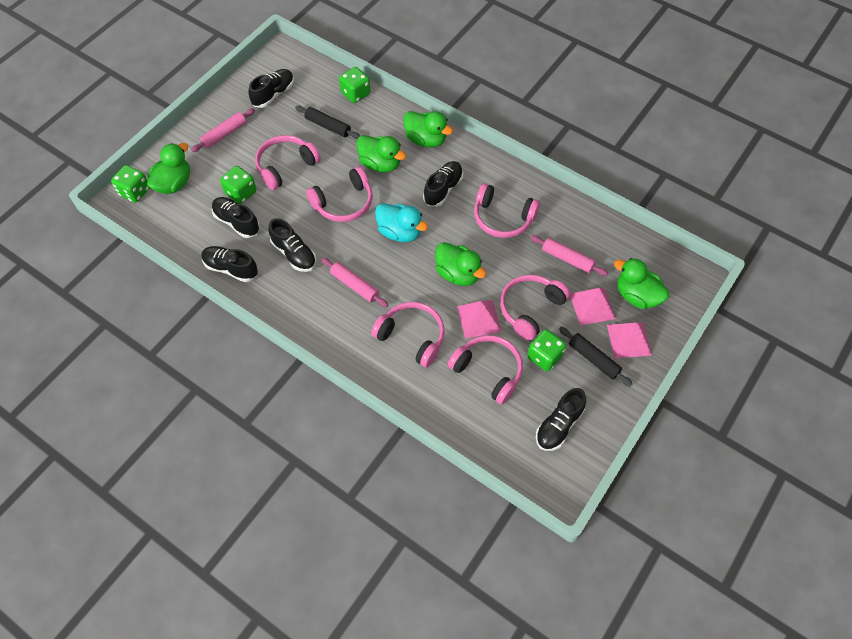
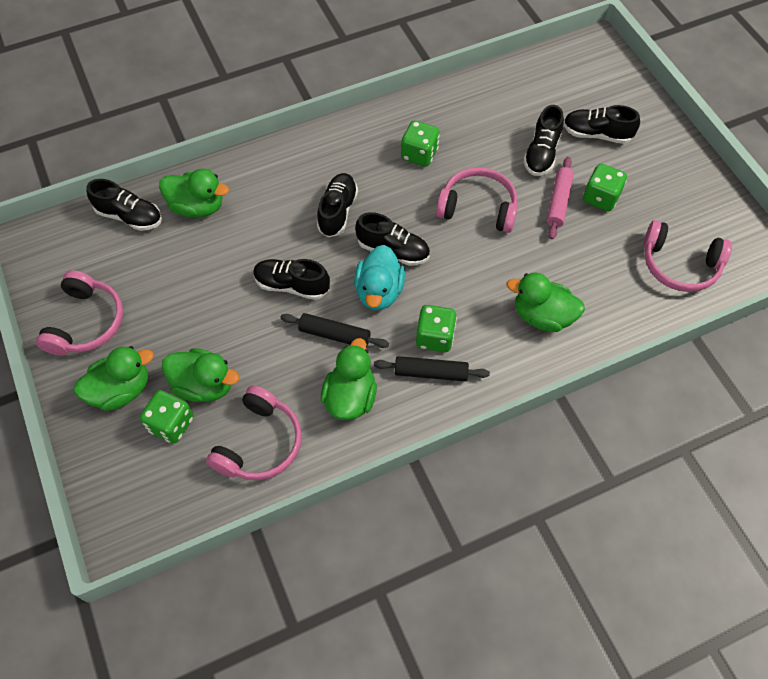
pink headphones: [255,135,321,190] [306,166,373,222] [371,302,445,367] [448,335,523,404] [474,183,540,238] [500,275,570,341] = 6 -> [36,270,123,356] [206,385,302,480] [436,167,518,233] [643,220,732,292] = 4
pink pyramid: [457,300,502,339] [570,288,616,325] [607,322,652,358] = 3 -> none = 0
pink rolling pin: [191,108,255,152] [321,258,388,307] [530,235,608,276] = 3 -> [546,157,574,239] = 1

